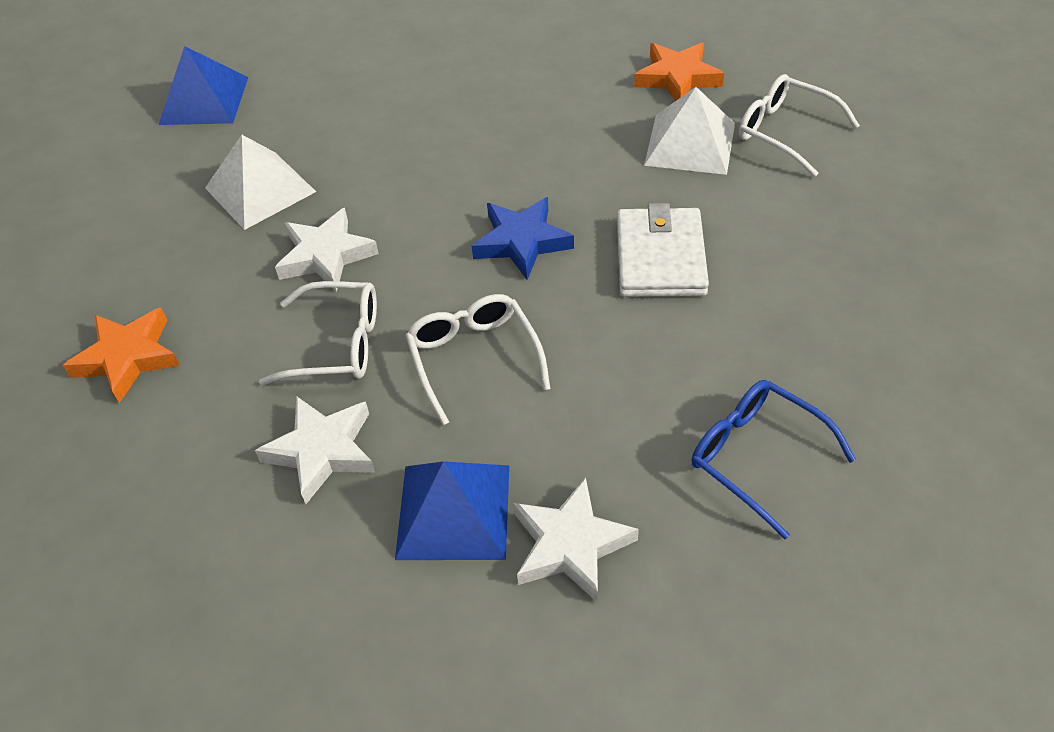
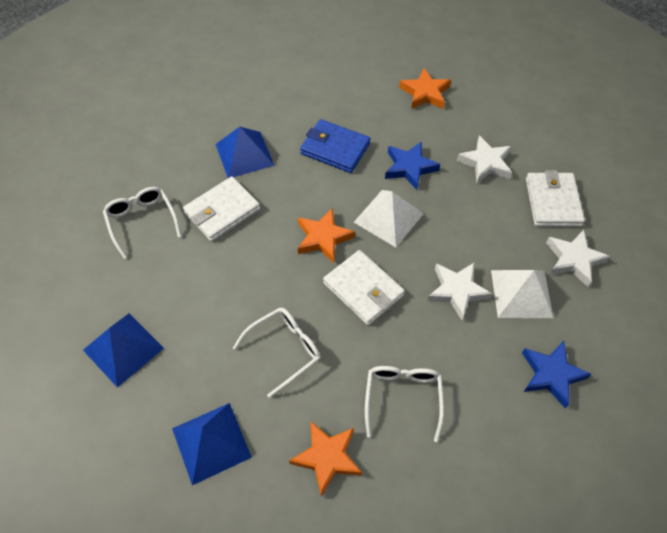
blue glasses: [691,380,856,539] = 1 -> none = 0
blue pyramid: [158,46,248,125] [395,461,509,560] = 2 -> [83,313,164,388] [172,403,252,485] [215,127,275,178] = 3
blue star: [472,197,574,280] = 1 -> [385,141,440,190] [522,341,592,409] = 2
blue wallet: none = 0 -> [300,119,371,173] = 1
orange star: [63,308,180,403] [634,43,724,101] = 2 -> [289,421,362,496] [298,209,355,263] [399,68,451,109] = 3
white wallet: [617,203,709,297] = 1 -> [183,176,260,241] [323,250,405,325] [526,170,585,227] = 3

